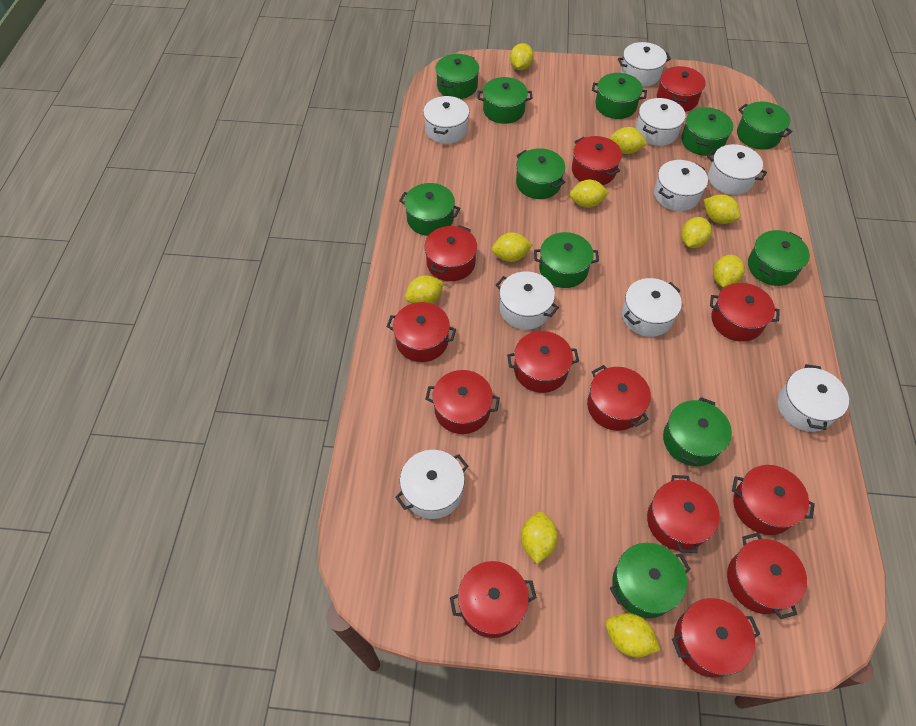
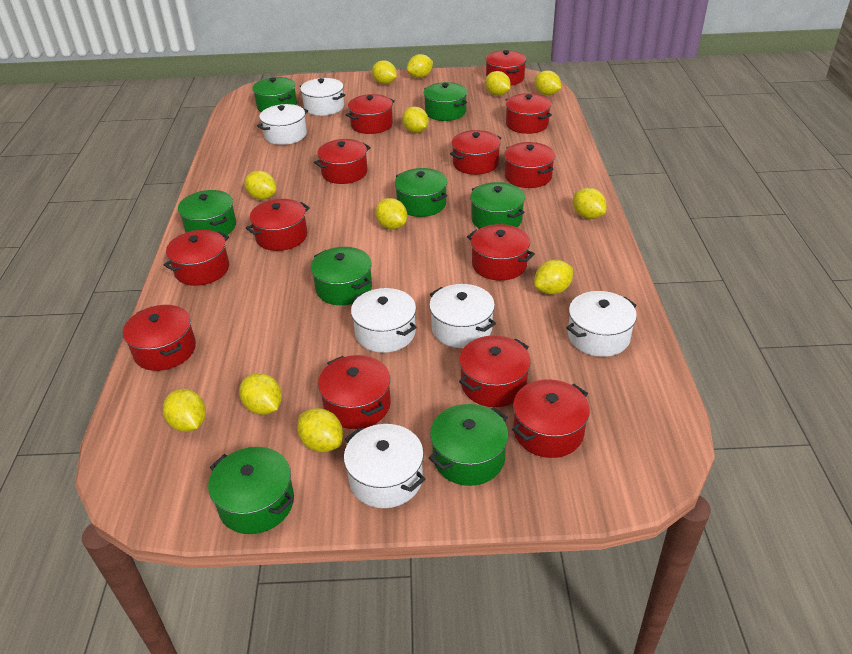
green pot: [399,183,460,236] [436,54,479,99] [478,77,533,124] [516,148,565,199] [534,232,599,288] [592,73,647,119] [610,543,690,618] [663,397,732,466] [681,107,733,156] [737,101,792,150] [748,230,810,286] = 11 -> [178,190,236,235] [208,447,294,534] [252,77,297,112] [311,247,372,305] [395,168,447,217] [423,82,467,121] [429,404,509,486] [470,182,525,229] = 8
white pot: [395,450,468,519] [423,96,469,144] [496,271,559,330] [618,42,671,87] [622,278,682,337] [636,98,686,146] [654,160,708,211] [707,144,767,195] [777,364,849,432] = 9 -> [257,104,308,145] [300,78,345,116] [344,424,425,508] [351,288,417,353] [429,284,496,348] [566,291,637,357] = 6
yellow lemon: [405,275,444,304] [492,232,533,262] [510,43,534,70] [521,511,558,564] [570,180,609,208] [606,613,660,657] [610,127,647,154] [681,217,712,248] [704,195,741,224] [713,255,745,287] = 10 -> [163,389,206,432] [239,373,282,415] [244,171,277,200] [297,408,343,452] [372,60,397,84] [375,198,407,230] [402,107,429,133] [407,54,433,78] [485,71,511,96] [534,70,561,95] [534,260,573,295] [573,188,607,219] = 12

